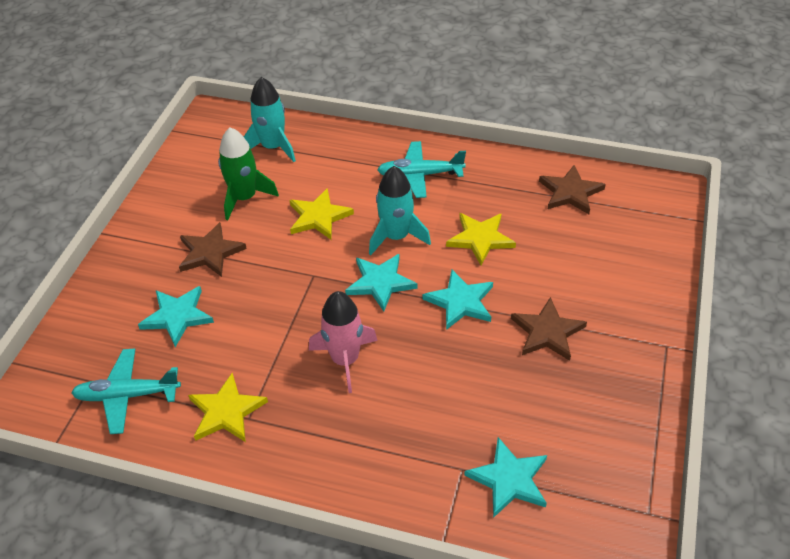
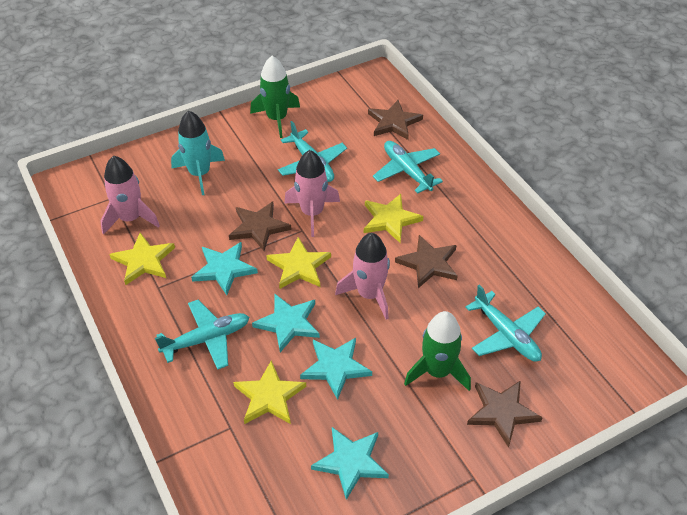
brown star: [179,222,247,277] [511,297,587,361] [539,165,606,214] = 3 -> [229,201,291,251] [368,100,423,140] [395,235,458,288] [467,380,543,447] = 4
green rocket: [218,127,279,220] = 1 -> [250,56,300,138] [404,311,471,391] = 2
pink rocket: [309,291,378,393] = 1 -> [100,156,160,235] [284,150,340,237] [335,233,390,320] = 3
turquoise plane: [71,348,181,434] [377,141,466,198] = 2 -> [155,300,249,370] [278,121,347,182] [373,141,443,194] [465,285,546,362] = 4
turquoise rocket: [244,77,296,162] [369,166,431,255] = 2 -> [171,110,225,195] = 1
yellow star: [188,373,268,442] [289,188,354,240] [446,213,516,265] = 3 -> [109,232,175,285] [233,360,306,424] [266,237,331,289] [364,194,423,243] = 4

